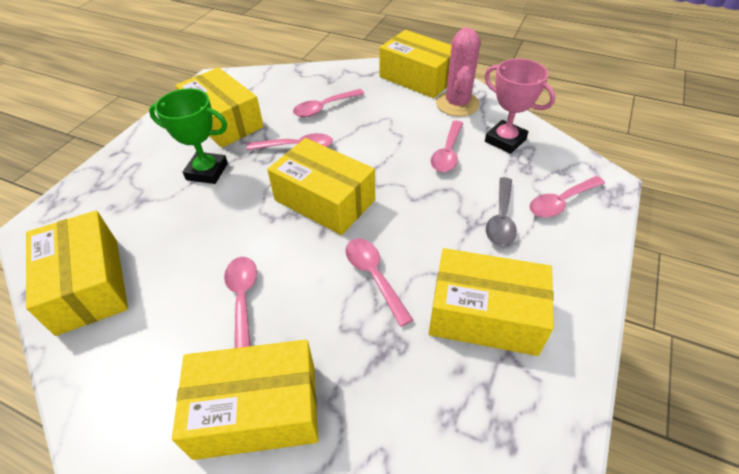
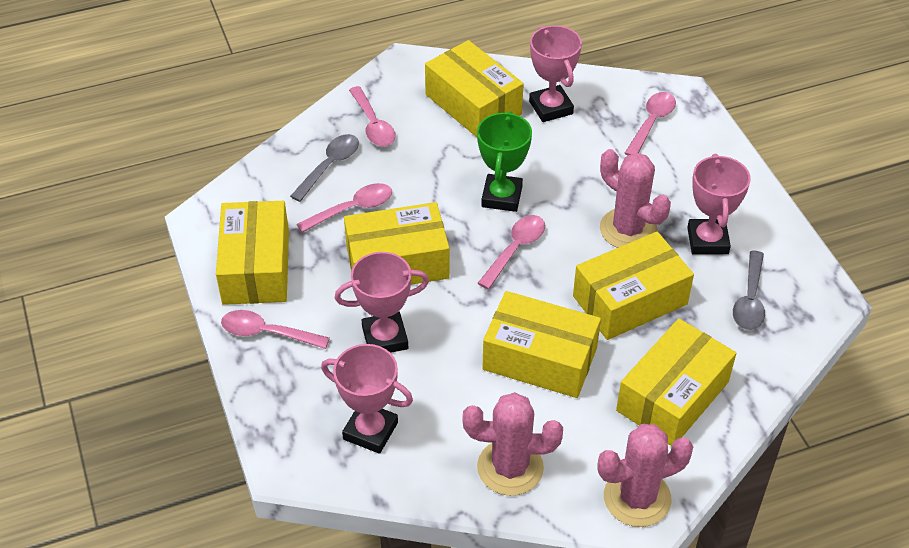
grey spoon: [486,177,517,246] = 1 -> [290,134,359,202] [733,251,765,330] = 2
pink cactus: [436,27,481,116] = 1 -> [463,392,563,496] [597,424,693,527] [600,149,671,248] = 3
pink spoon: [224,257,257,348] [247,133,333,150] [293,89,364,117] [345,238,413,327] [431,121,463,172] [529,176,605,218] = 6 -> [221,310,330,349] [297,183,392,233] [349,86,395,147] [478,215,545,289] [625,92,676,156] = 5
pink trophy: [484,58,555,154] = 1 -> [321,344,413,454] [335,252,429,353] [529,25,582,122] [687,154,751,255] = 4

